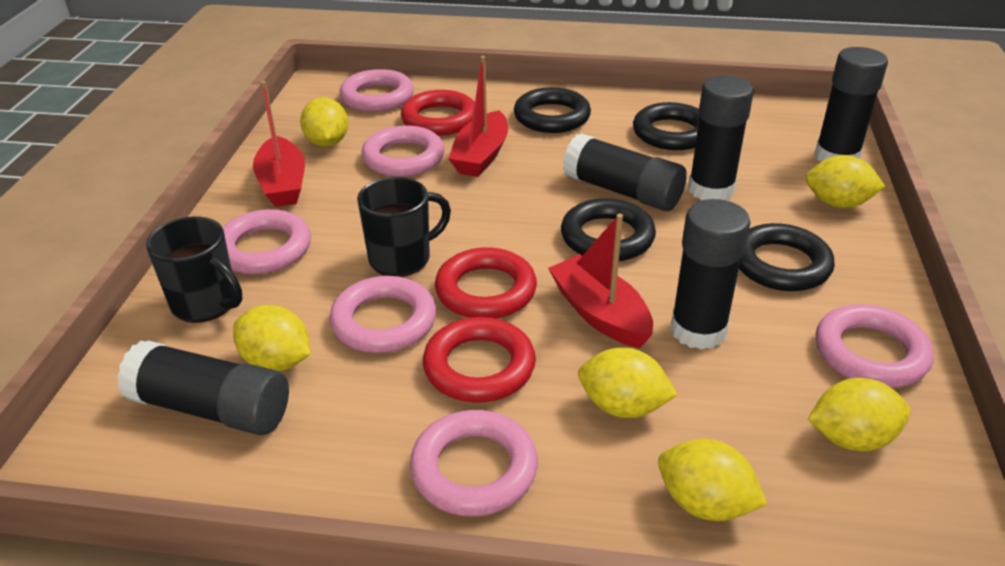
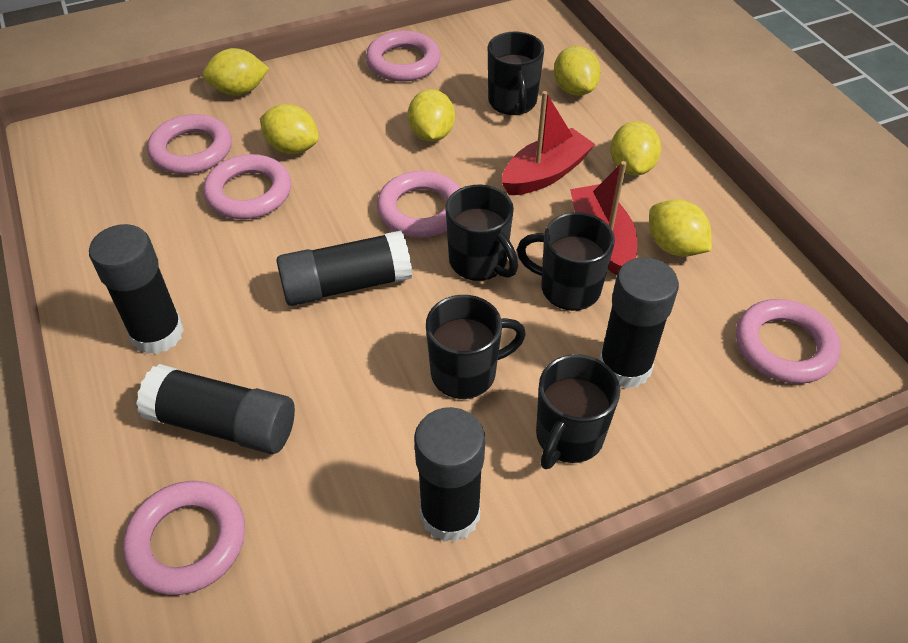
black mug: [146,217,242,323] [357,177,451,277] = 2 -> [426,295,526,399] [445,185,518,281] [488,32,544,115] [517,212,615,311] [536,354,620,469] = 5
black ring: [514,87,591,133] [561,198,656,261] [633,102,700,150] [739,223,835,291] = 4 -> none = 0
red boat: [253,81,305,207] [448,56,508,177] [548,214,653,348] = 3 -> [502,91,595,195] [570,161,637,275] = 2
red ring: [401,90,475,136] [423,317,536,403] [435,247,537,319] = 3 -> none = 0

